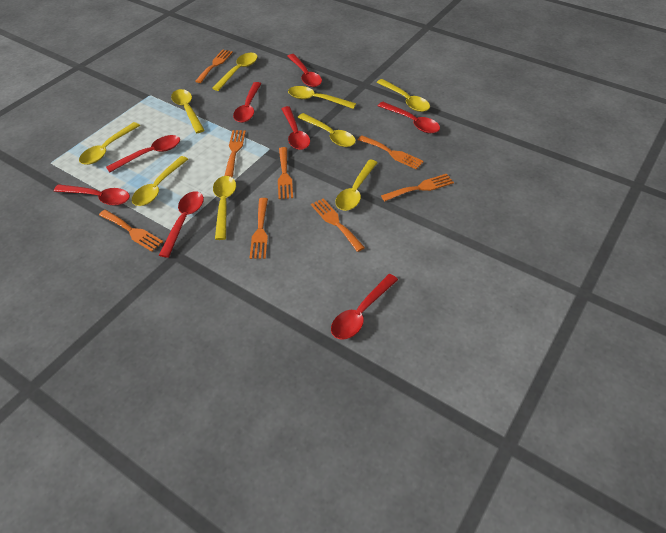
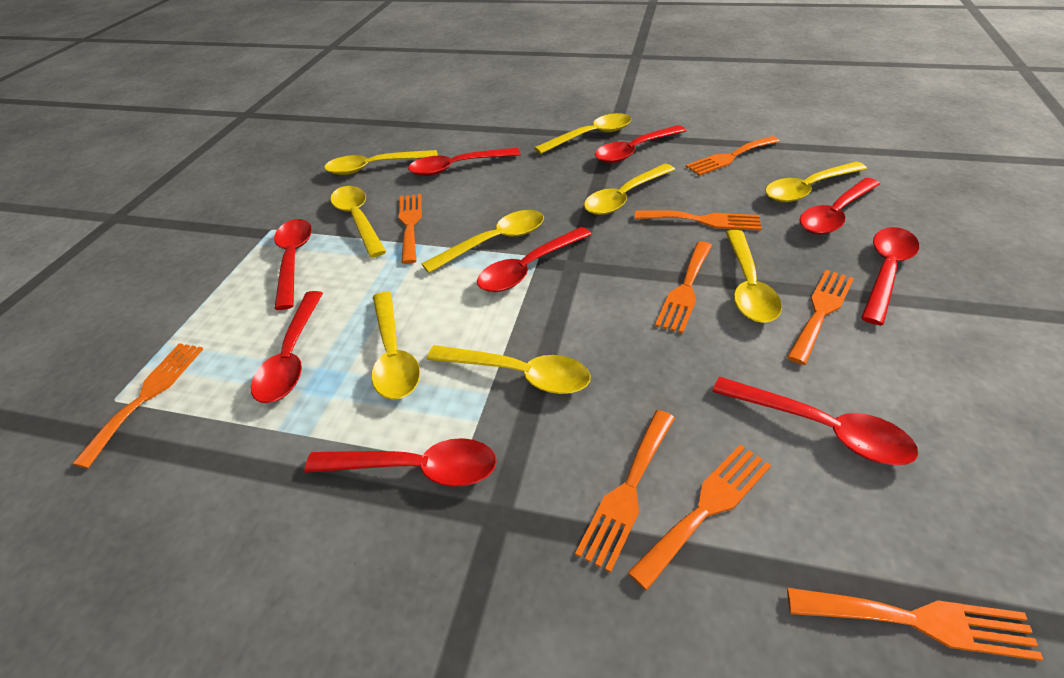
orange fork: [99,210,163,252] [195,50,233,83] [225,130,246,177] [250,198,268,259] [278,147,293,199] [311,198,365,252] [358,136,424,169] [381,174,454,201] = 8 -> [72,343,203,468] [399,194,422,264] [575,410,675,573] [627,444,771,590] [635,210,762,231] [655,241,712,334] [686,136,780,176] [787,270,854,365] [787,588,1044,661] = 9
red spoon: [54,184,130,205] [106,135,180,173] [159,191,204,258] [233,82,261,123] [282,106,310,150] [287,54,322,87] [331,274,398,339] [378,102,440,133] = 8 -> [251,291,323,403] [274,219,312,310] [304,438,497,487] [408,148,521,176] [477,227,592,292] [595,125,686,163] [712,376,918,465] [800,178,880,234] [861,227,919,325] = 9

